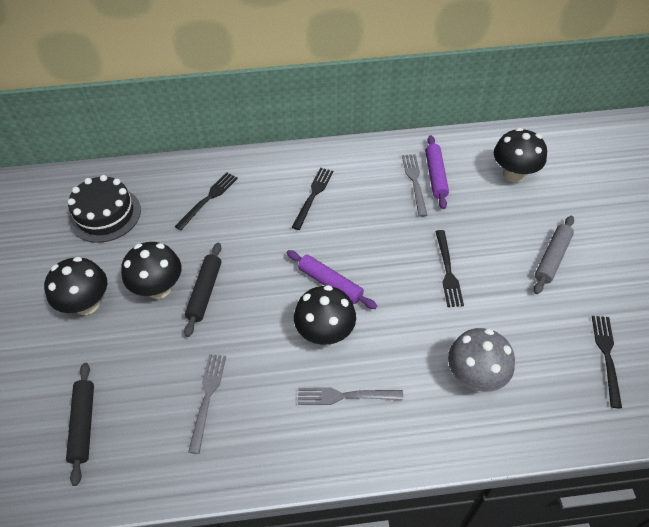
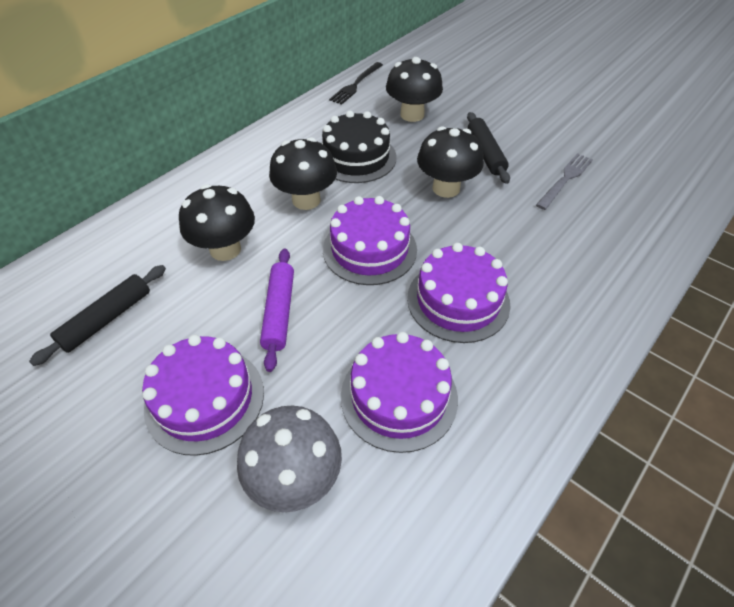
black fork: [175,172,238,230] [292,168,333,230] [435,230,464,307] [592,316,622,408] = 4 -> [329,62,383,105] = 1
grey fork: [188,354,226,454] [298,387,403,405] [402,154,427,217] = 3 -> [536,153,593,210] = 1
grey rolling pin: [534,216,574,294] = 1 -> none = 0
purple cake: none = 0 -> [142,335,264,456] [323,196,417,285] [341,332,458,453] [407,243,510,343] = 4
purple rolling pin: [287,250,377,309] [425,135,449,209] = 2 -> [260,249,294,372] = 1

